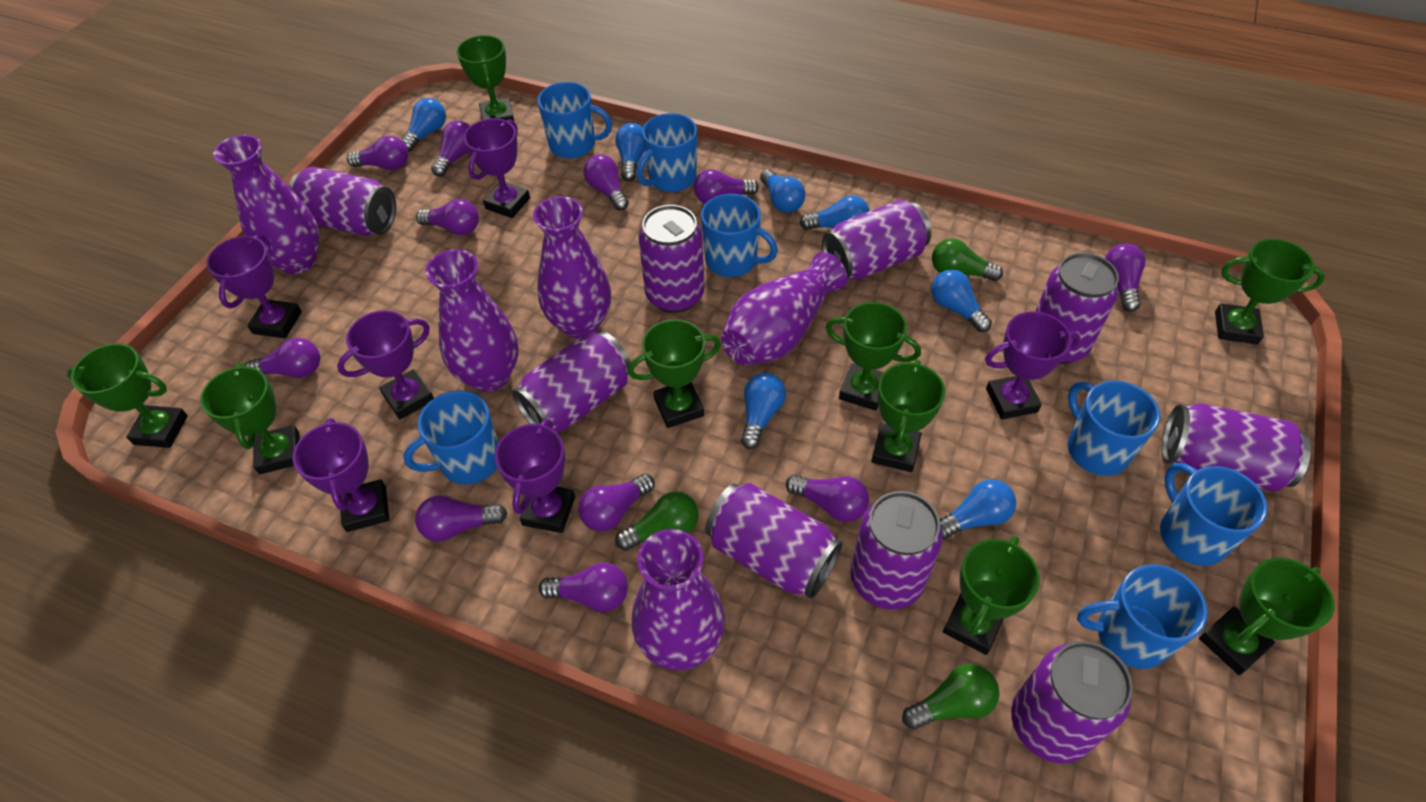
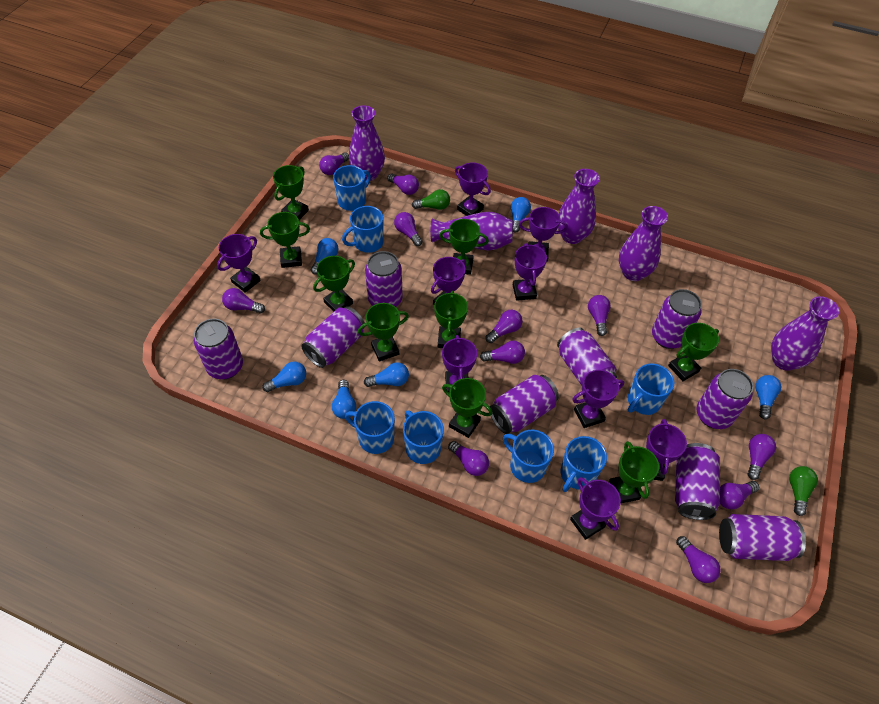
blue light bulb: [402,98,446,151] [615,123,645,181] [741,373,786,449] [760,169,805,213] [800,195,870,230] [931,269,992,332] [940,479,1016,539] = 7 -> [262,361,306,392] [311,238,338,275] [332,380,356,419] [364,362,409,387] [511,197,531,233] [755,375,781,419] = 6
green light bulb: [615,491,699,551] [902,664,999,730] [932,238,1003,281] = 3 -> [412,189,450,210] [789,466,818,516] = 2
purple trophy: [206,234,302,338] [293,418,389,532] [337,310,434,419] [464,118,530,218] [495,419,575,533] [985,311,1080,419] = 6 -> [217,234,261,293] [431,257,466,305] [442,335,477,393] [455,162,491,216] [513,243,547,301] [519,207,568,262] [570,477,621,540] [572,370,624,428] [646,419,687,481] = 9

